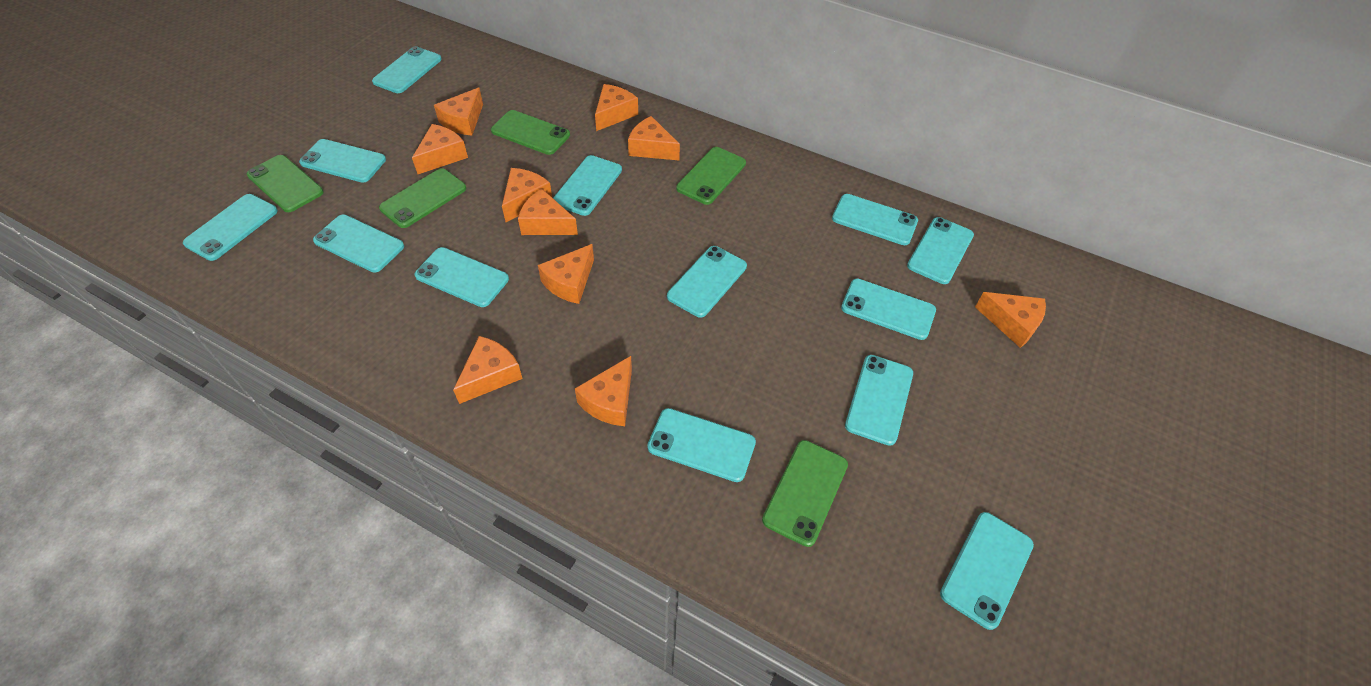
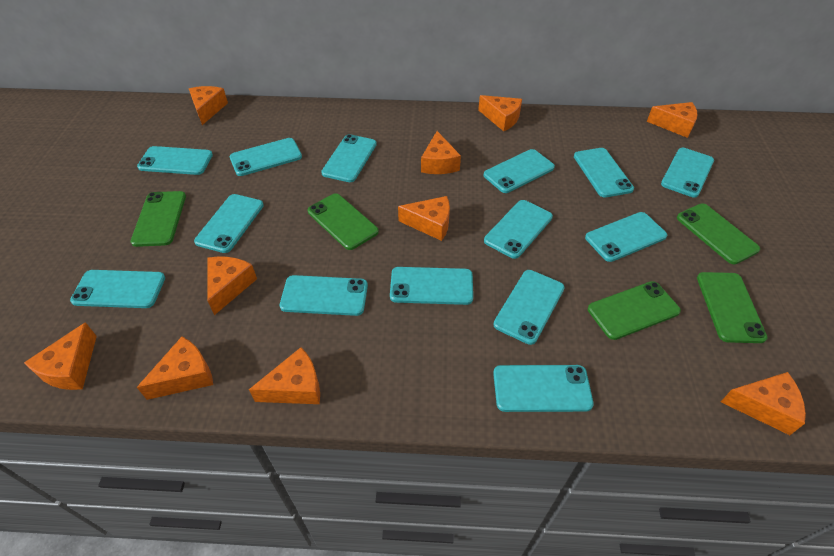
turquoise phone: [183,194,278,261] [299,139,386,183] [313,215,404,272] [372,46,441,93] [414,247,509,307] [553,155,622,216] [647,408,756,482] [667,246,747,318] [832,194,918,245] [841,278,936,340] [845,355,913,446] [907,217,974,284] [940,512,1034,630] = 13 -> [70,270,165,308] [137,146,213,175] [194,194,264,253] [230,138,302,176] [280,275,368,316] [321,134,377,182] [390,267,473,305] [484,149,555,193] [484,200,553,259] [493,270,565,345] [493,365,594,412] [574,148,634,197] [585,212,667,262] [661,148,714,198] = 14

